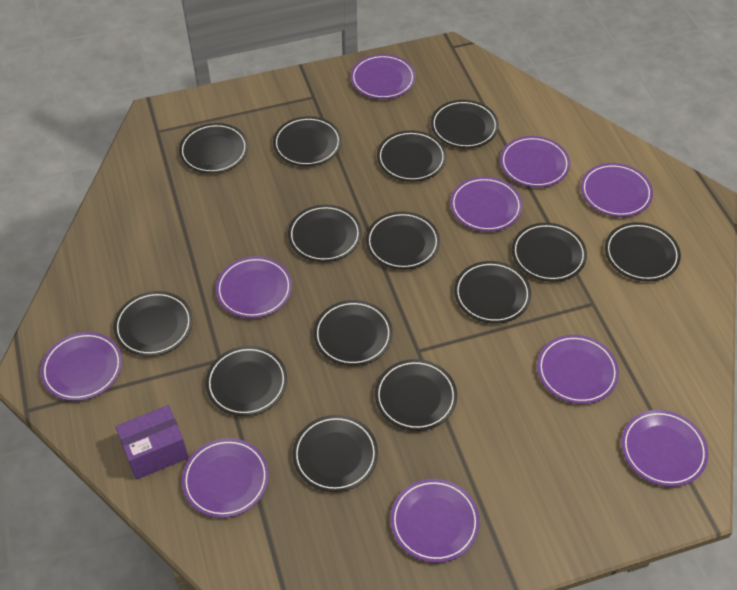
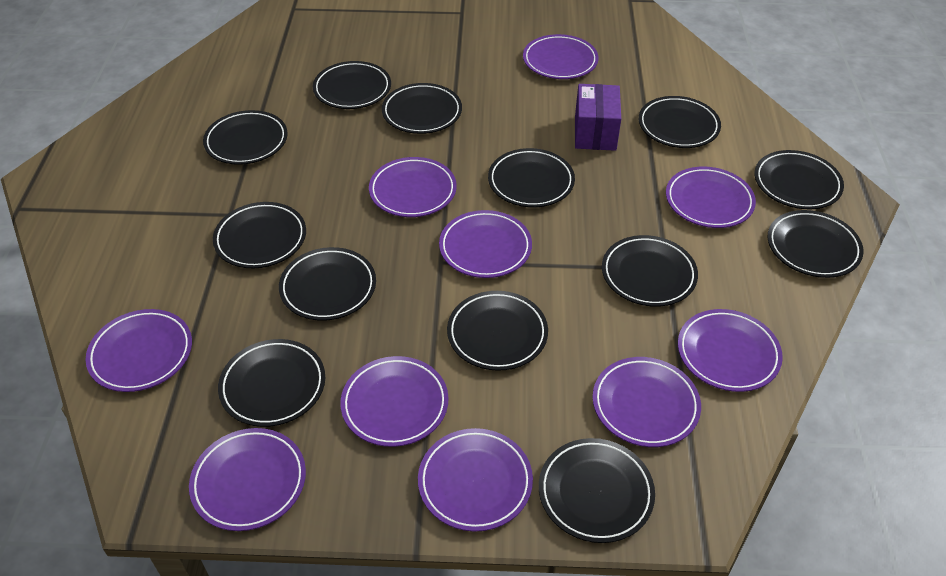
black plate: [114,291,193,356] [179,123,248,174] [205,346,287,416] [273,116,342,167] [288,205,361,262] [293,415,378,492] [314,300,393,366] [366,211,440,270] [375,359,457,431] [377,130,446,182] [431,100,499,149] [454,261,531,323] [512,223,587,282] [605,222,681,282] = 14 -> [203,110,288,165] [213,202,306,268] [218,339,325,427] [279,247,376,321] [313,61,391,109] [382,83,462,134] [447,291,548,371] [488,148,575,207] [539,438,655,543] [602,235,698,307] [639,96,721,148] [755,150,844,209] [768,210,864,278] = 13

